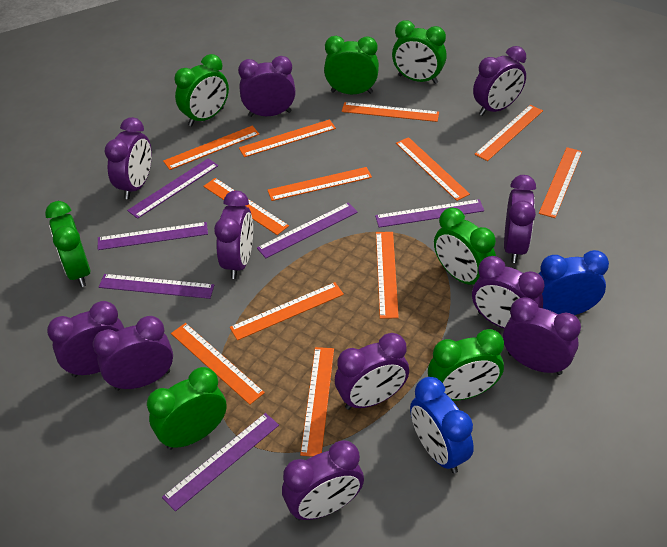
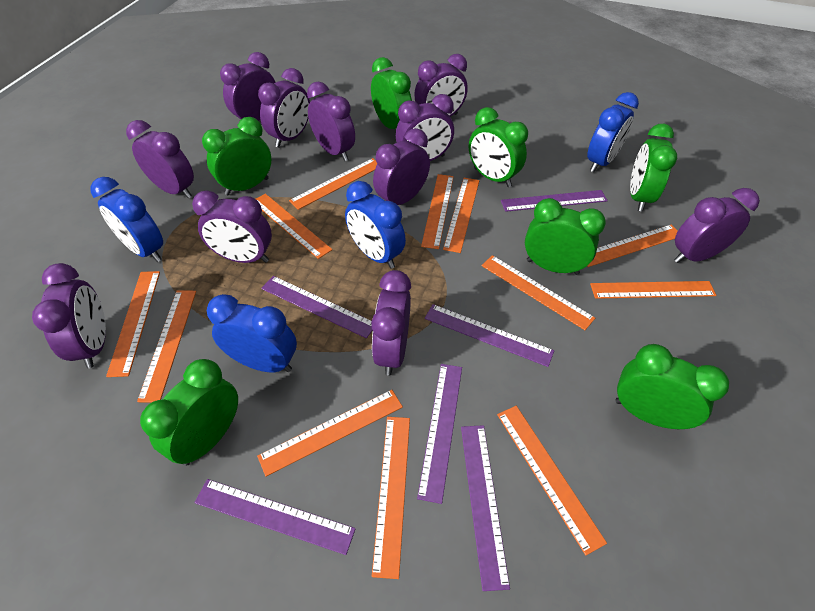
blue clock: [410,377,474,474] [539,250,609,315] = 2 -> [90,177,163,262] [207,294,297,372] [345,181,406,269] [587,92,639,172] = 4

